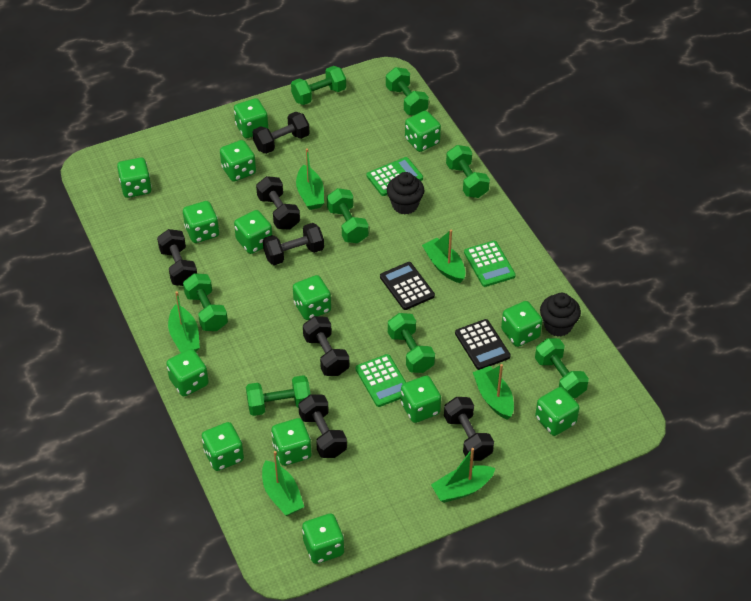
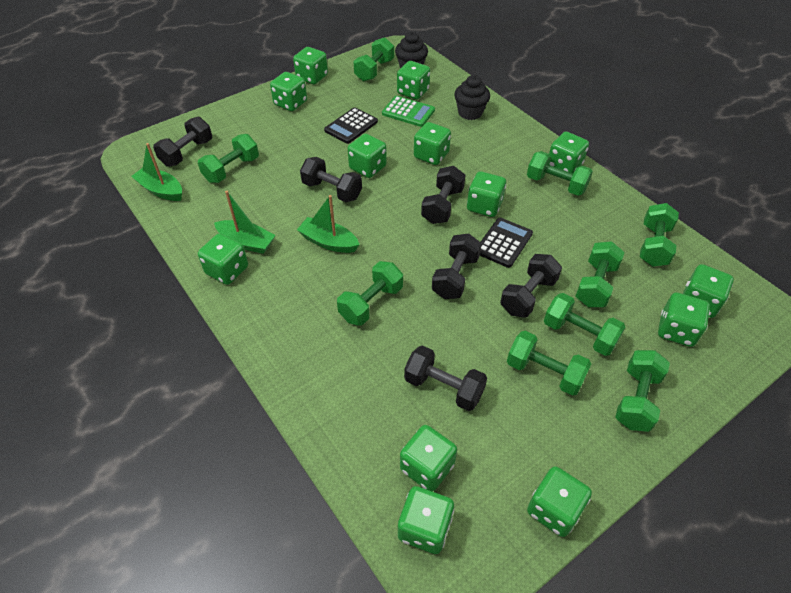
black dumbbell: [157,229,197,286] [253,112,310,154] [256,176,300,230] [263,223,324,265] [298,394,347,458] [303,316,350,376] [444,397,494,461] = 7 -> [153,117,212,167] [300,157,362,202] [404,345,487,411] [421,166,465,224] [432,233,482,299] [500,254,562,318] = 6
green boat: [168,291,200,353] [262,451,304,516] [296,148,324,210] [422,230,465,283] [431,448,496,503] [473,364,514,419] = 6 -> [131,143,182,201] [214,191,276,254] [297,195,360,253] = 3
green calculator: [356,354,406,407] [367,157,423,196] [464,241,516,287] = 3 -> [382,96,435,127] = 1
green dice: [117,158,152,198] [166,349,209,396] [183,201,219,243] [202,422,244,471] [220,140,256,182] [234,98,268,138] [234,210,272,254] [271,418,311,466] [293,275,331,320] [302,514,344,564] [401,376,441,423] [405,111,441,152] [501,301,542,347] [535,387,580,436] = 14 -> [198,233,248,285] [270,72,307,111] [293,47,328,84] [348,134,387,178] [397,61,430,99] [398,486,454,554] [400,425,457,492] [414,122,451,165] [467,171,506,217] [527,466,592,537] [549,132,589,174] [658,293,710,347] [683,264,734,318] = 13
green dumbbell: [183,273,228,331] [246,375,310,416] [291,66,346,105] [327,188,369,243] [386,67,429,115] [388,313,435,373] [446,145,490,198] [535,338,589,398] = 8 -> [198,134,259,183] [337,261,403,326] [353,37,394,81] [507,331,591,396] [527,151,593,196] [544,293,625,356] [576,241,625,307] [615,350,670,432] [640,203,679,267] = 9

